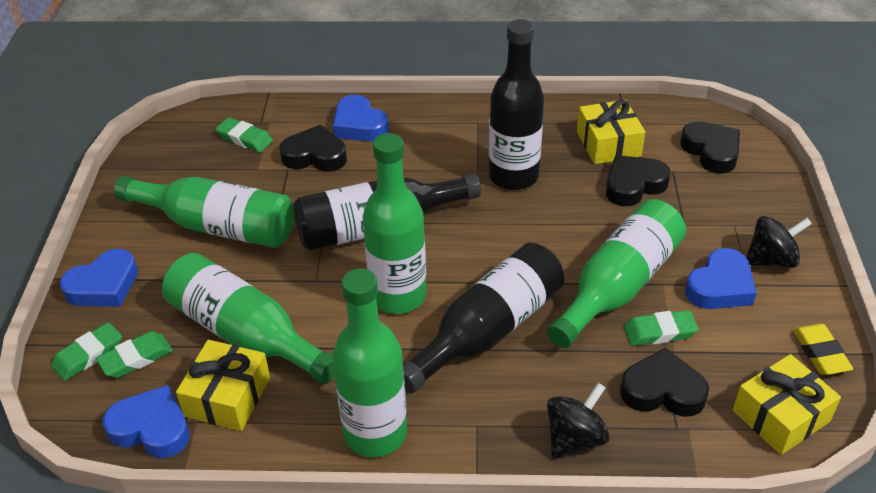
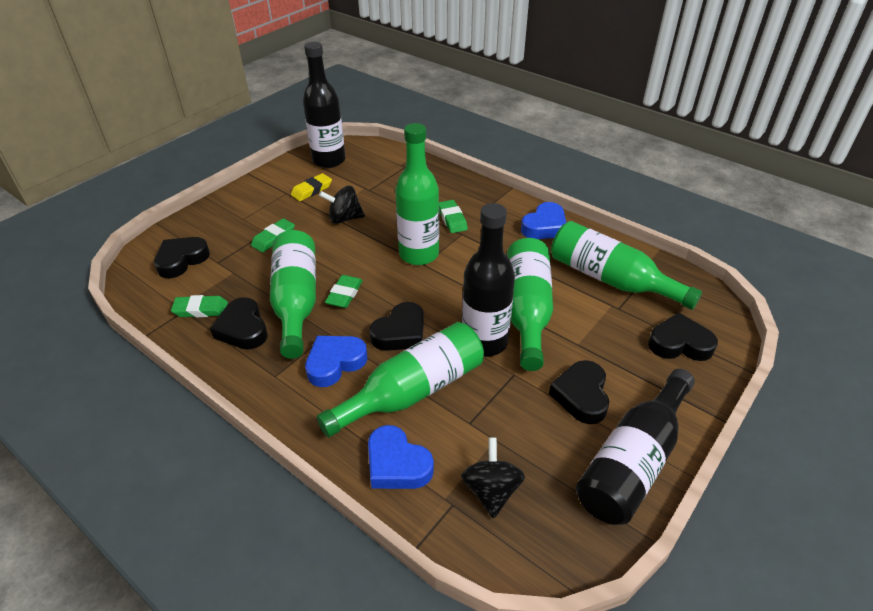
black heart: [280,125,347,172] [606,155,671,206] [620,348,709,417] [680,121,740,174] = 4 -> [154,237,210,278] [210,297,268,349] [369,302,424,351] [549,360,609,424] [648,312,718,361] = 5
blue heart: [60,249,138,307] [103,385,190,458] [333,94,389,142] [685,248,757,309] = 4 -> [305,336,367,387] [368,425,434,489] [521,202,566,239] = 3
yellow gift: [176,340,270,431] [577,100,645,164] [733,354,841,455] = 3 -> none = 0

